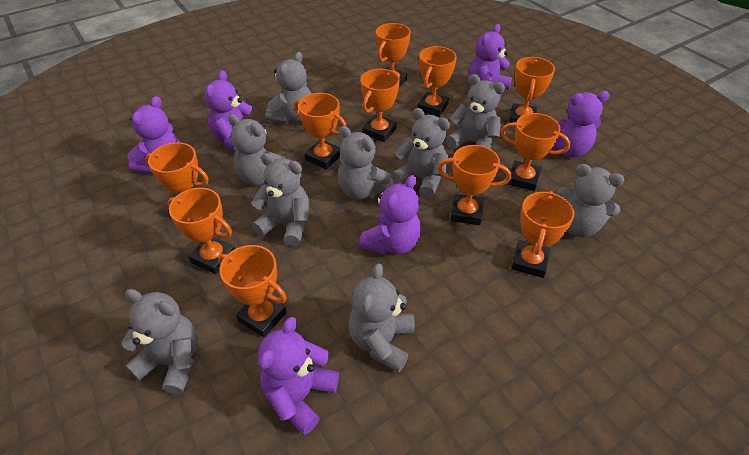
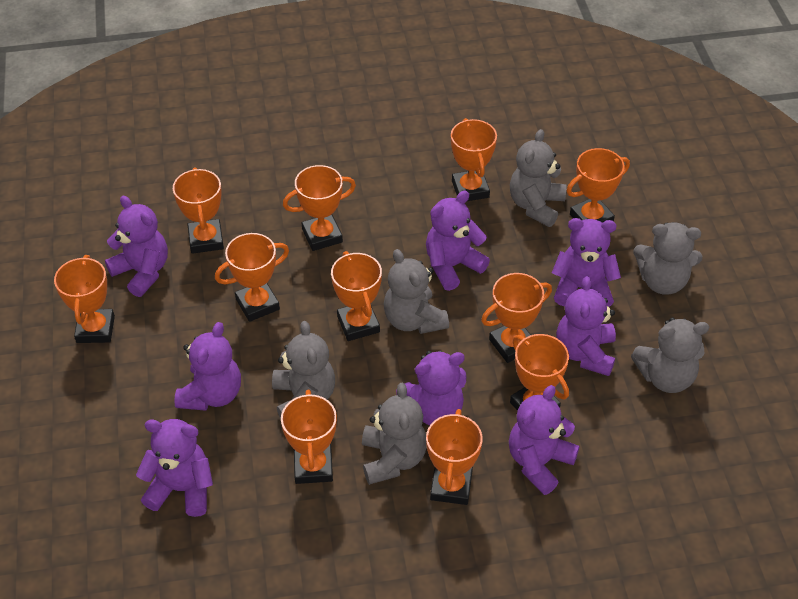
grey teddy bear: [121,289,198,395] [228,114,286,186] [251,153,309,246] [265,52,311,124] [338,126,394,200] [349,263,415,372] [391,108,450,198] [446,74,505,149] [556,164,625,237] = 9 -> [272,321,335,419] [362,383,427,485] [384,249,449,334] [510,129,567,227] [631,317,709,393] [633,222,702,295] = 6
purple teddy bear: [127,96,180,174] [204,70,261,151] [258,317,339,435] [359,175,421,255] [469,24,512,98] [552,91,609,157] = 6 -> [105,196,168,297] [136,419,213,517] [174,322,241,411] [396,351,466,425] [426,191,490,291] [509,385,579,495] [552,218,621,307] [556,276,616,376] = 8

